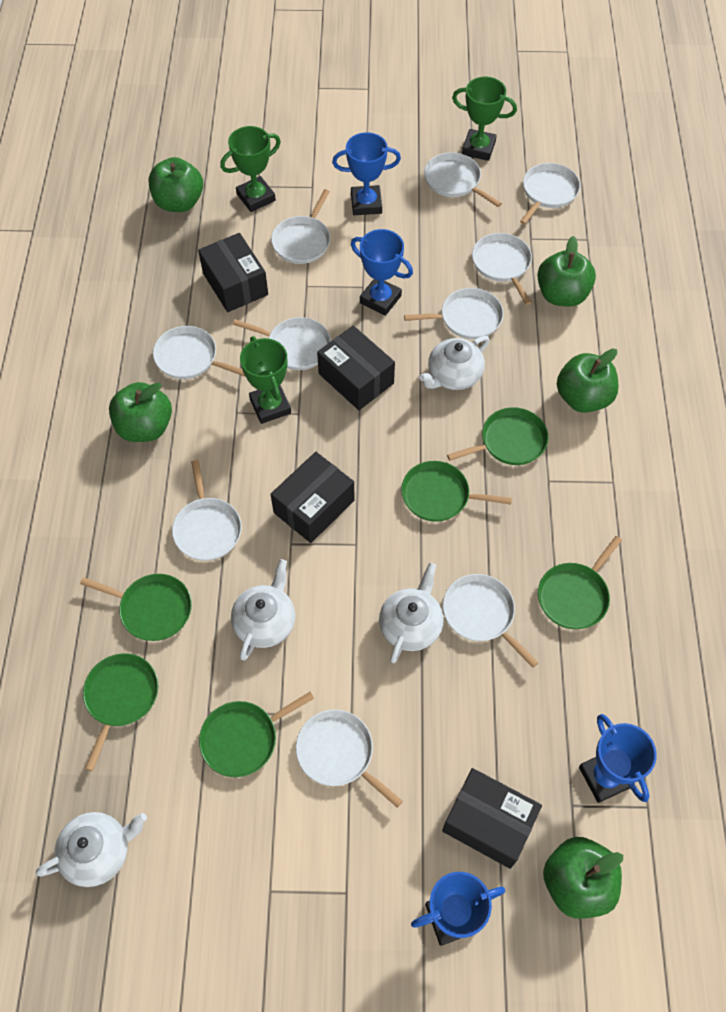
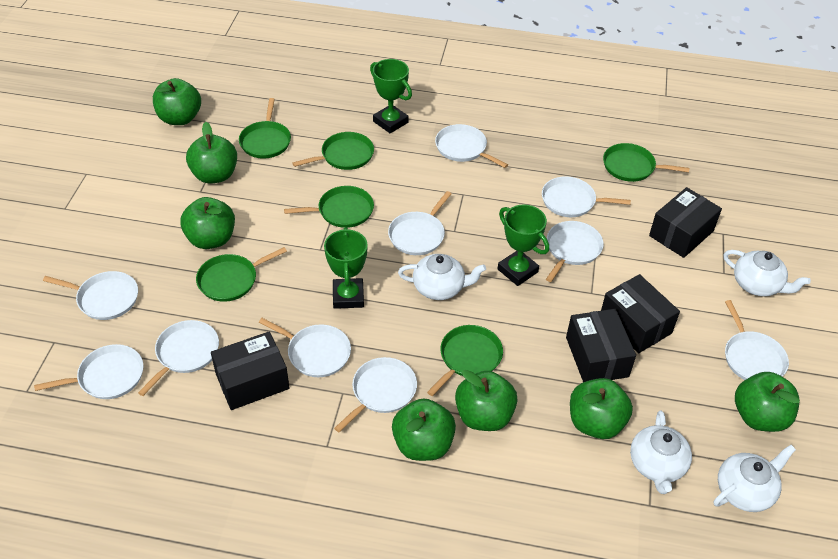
blue trophy: [332,132,401,215] [351,229,413,316] [411,872,505,946] [579,714,657,803] = 4 -> none = 0
green apple: [109,382,172,442] [149,157,203,212] [537,236,596,307] [543,837,623,919] [557,348,619,413] = 5 -> [153,78,201,125] [180,197,235,249] [186,122,237,184] [392,398,456,461] [455,370,518,431] [570,378,633,439] [735,372,800,432] = 7

